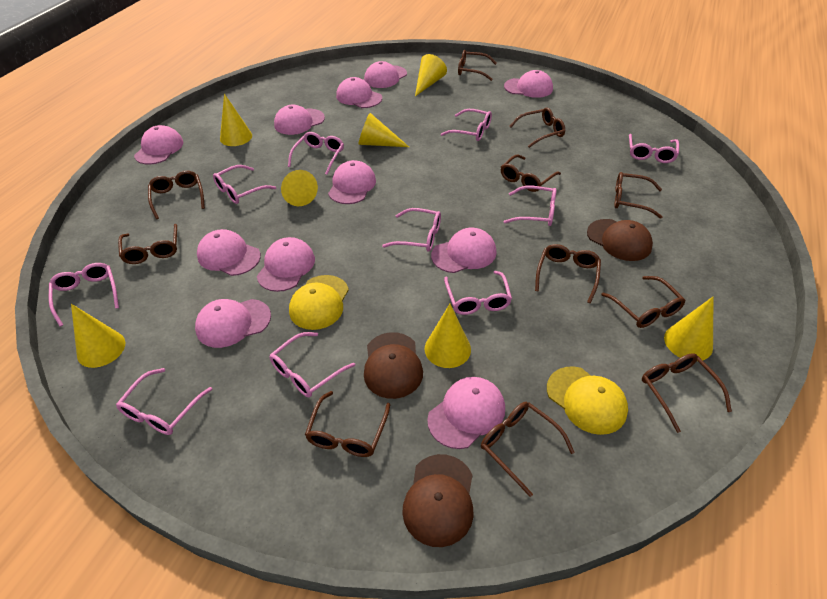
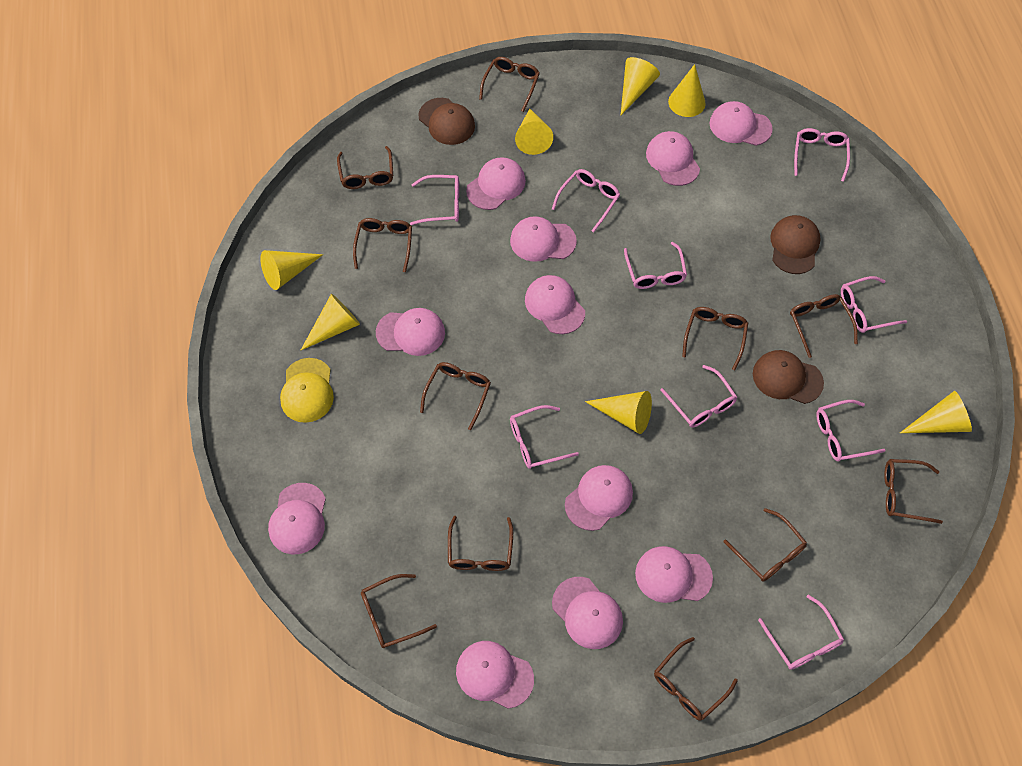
pink glasses: [49,263,119,326] [116,368,212,435] [213,165,276,204] [269,332,355,397] [288,132,344,175] [382,208,441,252] [441,109,492,141] [444,271,512,315] [503,186,556,226] [629,134,679,163] = 10 -> [410,175,459,225] [510,405,579,469] [552,169,620,233] [624,242,687,289] [660,365,737,428] [758,595,844,670] [794,128,850,182] [816,400,886,461] [841,276,907,333] = 9
yellow cap: [289,275,349,330] [547,366,628,435] = 2 -> [280,358,334,423] = 1

